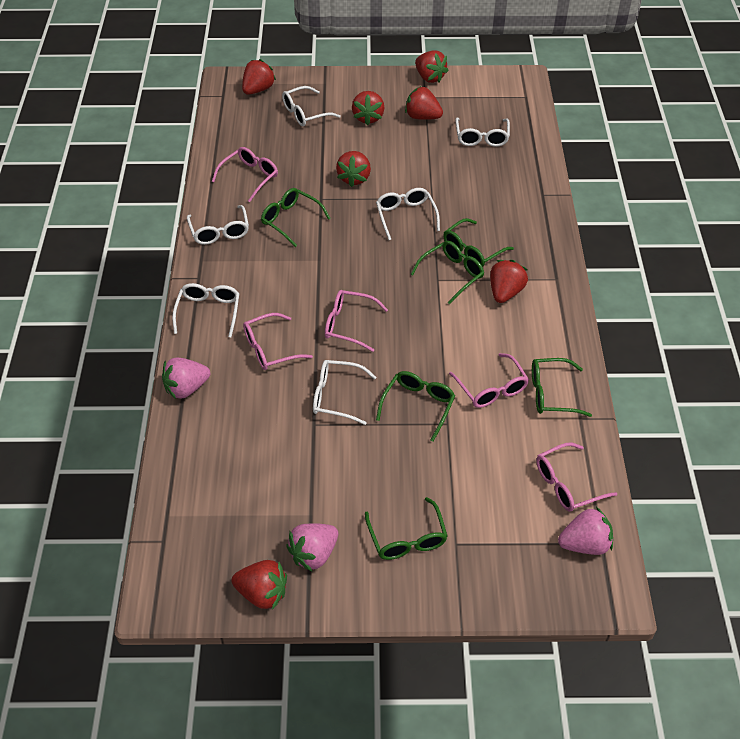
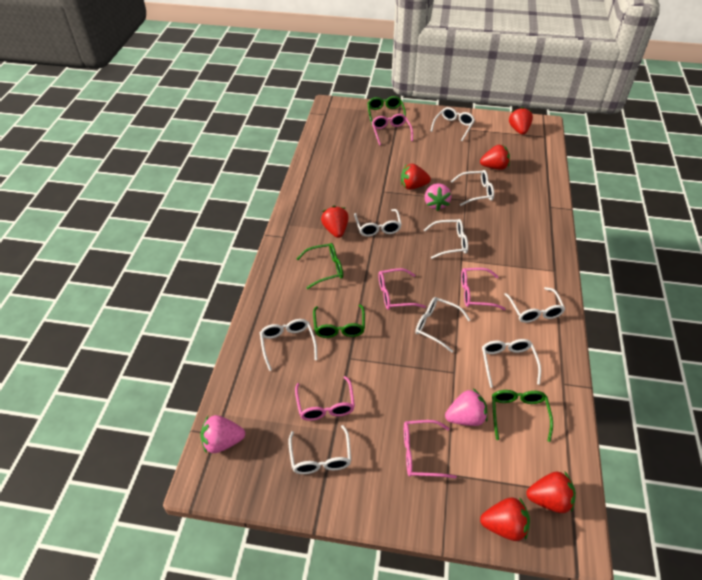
green glasses: [261,188,331,247] [365,497,447,560] [376,371,455,442] [411,241,484,304] [443,218,514,267] [532,358,592,417] = 6 -> [297,243,343,289] [313,304,365,338] [367,96,406,125] [492,390,553,442] = 4
red strawberry: [232,560,287,610] [242,59,276,95] [336,151,371,187] [352,91,385,126] [405,86,443,120] [415,50,449,83] [490,260,528,303] = 7 -> [321,206,349,238] [401,164,431,190] [480,145,510,170] [480,497,530,541] [509,107,533,135] [526,471,576,513] = 6
white glasses: [172,283,239,337] [187,205,249,245] [282,86,341,126] [313,360,376,425] [376,188,440,240] [455,118,510,147] = 6 -> [260,319,317,371] [288,425,351,474] [354,209,402,237] [415,297,470,353] [424,219,468,259] [430,107,475,141] [451,170,494,206] [482,339,541,388] [504,287,565,323] = 9

